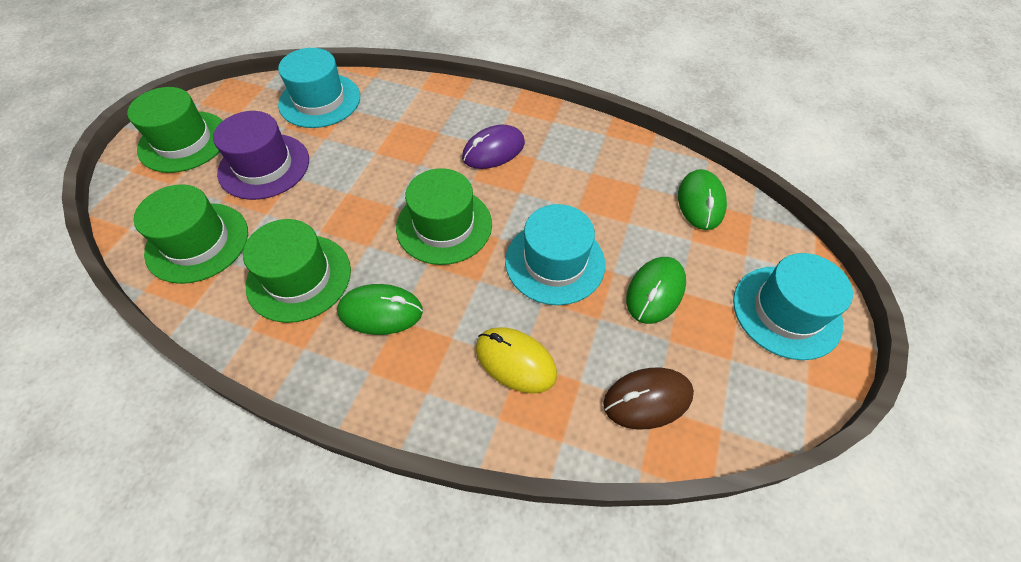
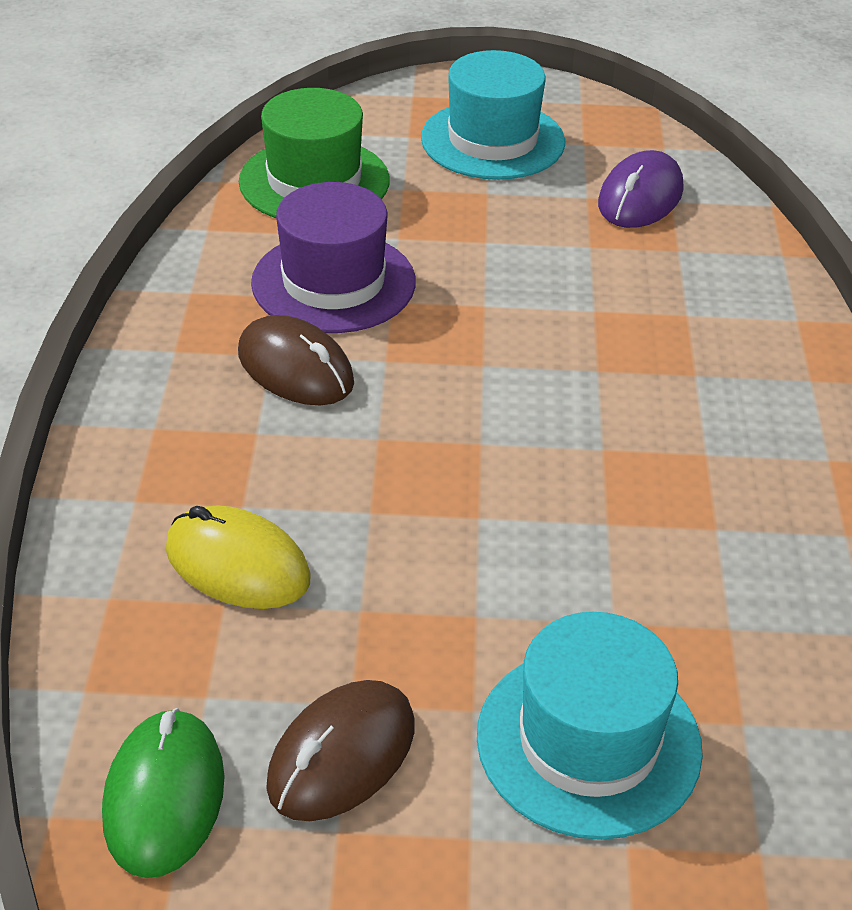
brown mouse: [603,368,694,430] = 1 -> [238,315,354,405] [266,680,414,821] = 2
green hat: [127,87,223,173] [134,184,248,284] [243,219,351,323] [396,168,492,265] = 4 -> [239,88,390,218] = 1
green mouse: [337,284,423,335] [626,257,686,324] [678,169,727,230] = 3 -> [102,708,225,878] = 1
turquoise hat: [278,48,360,128] [505,204,605,305] [733,253,853,360] = 3 -> [421,50,565,180] [477,612,703,840] = 2

